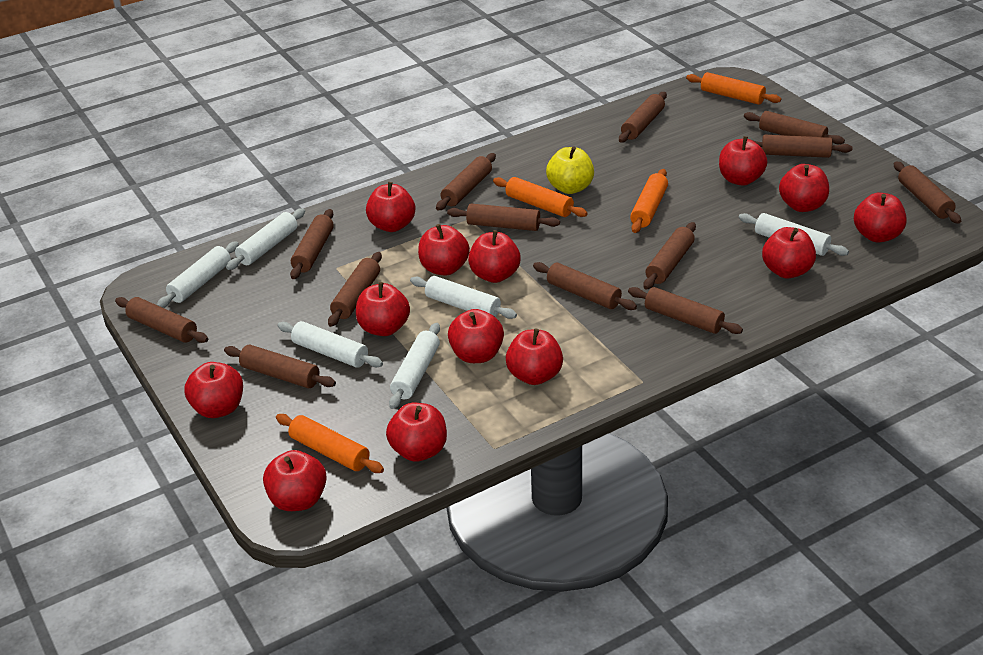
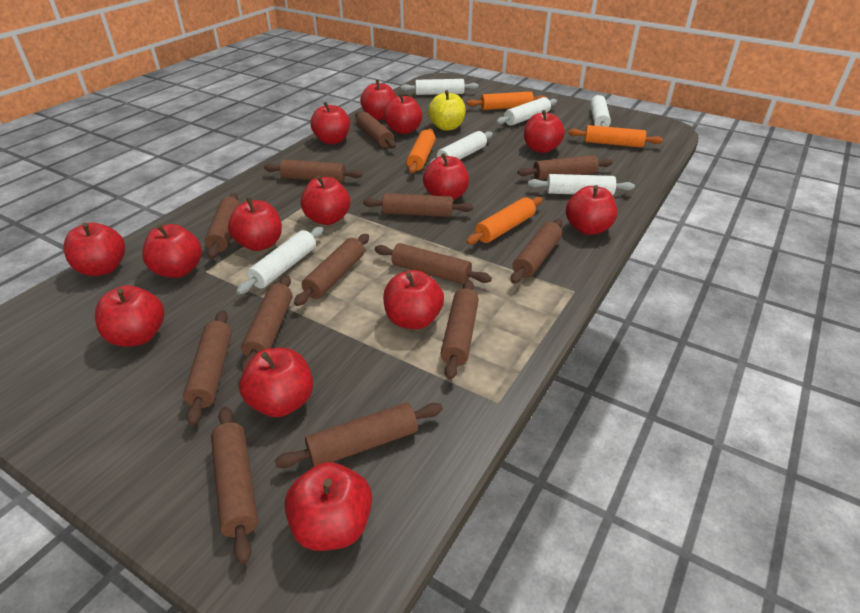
red apple: [184,362,243,418] [263,450,327,511] [356,282,410,336] [366,182,415,232] [386,403,447,462] [418,224,470,276] [448,309,504,363] [468,230,521,283] [506,328,563,385] [719,136,767,186] [762,227,816,279] [779,164,829,212] [854,192,906,242] = 13 -> [64,222,125,276] [95,285,164,347] [142,224,202,278] [228,197,282,251] [239,348,313,417] [285,462,372,551] [301,175,350,225] [310,102,350,144] [360,79,396,120] [383,270,444,329] [384,93,422,134] [423,153,469,200] [524,110,565,153] [566,185,617,235] = 14

